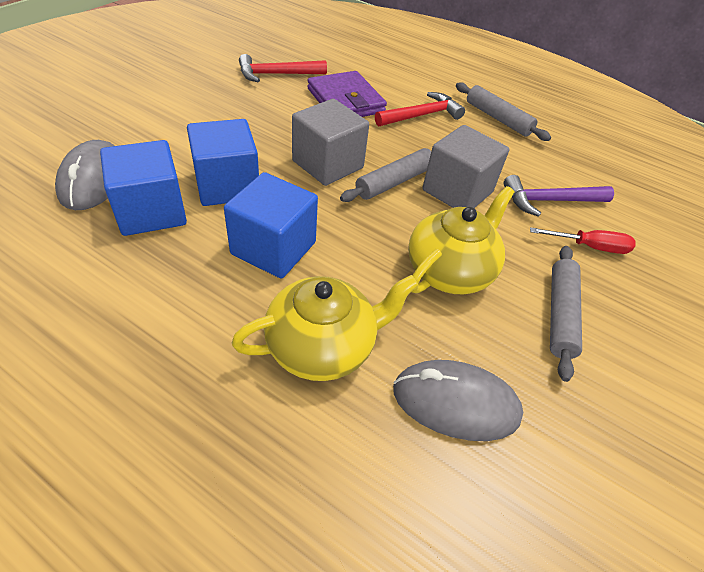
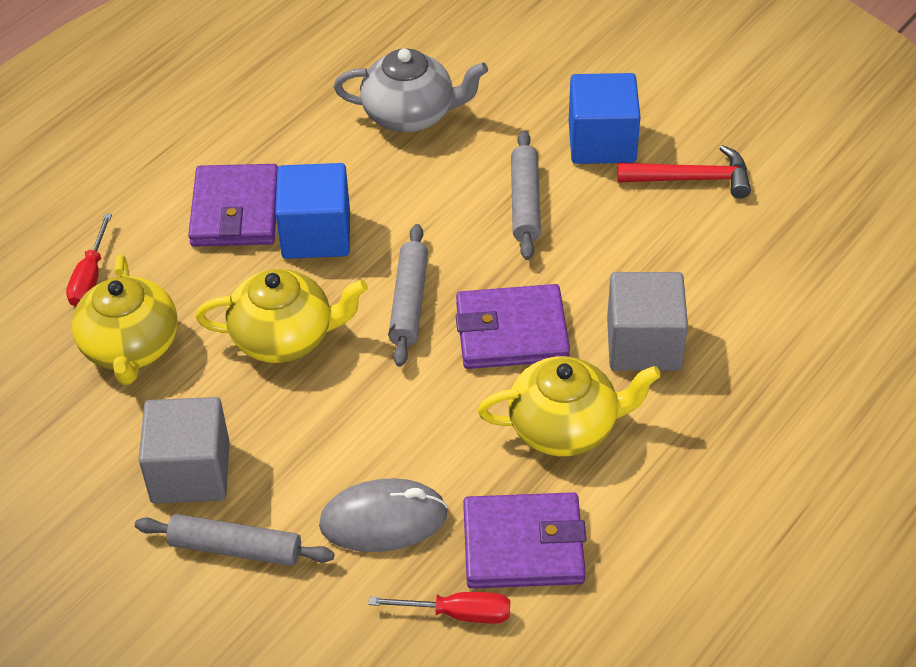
blue cube: [100,140,187,236] [187,119,259,206] [224,172,318,278] = 3 -> [275,163,350,259] [569,73,641,164] = 2
grey mouse: [55,140,115,210] [393,360,524,441] = 2 -> [319,478,448,552] = 1
grey teapot: none = 0 -> [334,48,488,132] = 1
purple hammer: [503,175,614,217] = 1 -> none = 0
purple wallet: [307,71,387,117] = 1 -> [188,164,278,247] [456,284,570,369] [463,492,586,589] = 3
red hammer: [239,54,327,82] [375,92,465,127] = 2 -> [617,145,751,199] = 1
red screwdriver: [530,227,636,254] = 1 -> [66,213,112,307] [368,592,510,624] = 2
yellow teapot: [232,275,419,381] [408,186,514,294] = 2 -> [72,255,178,385] [196,269,368,363] [478,356,661,456] = 3

